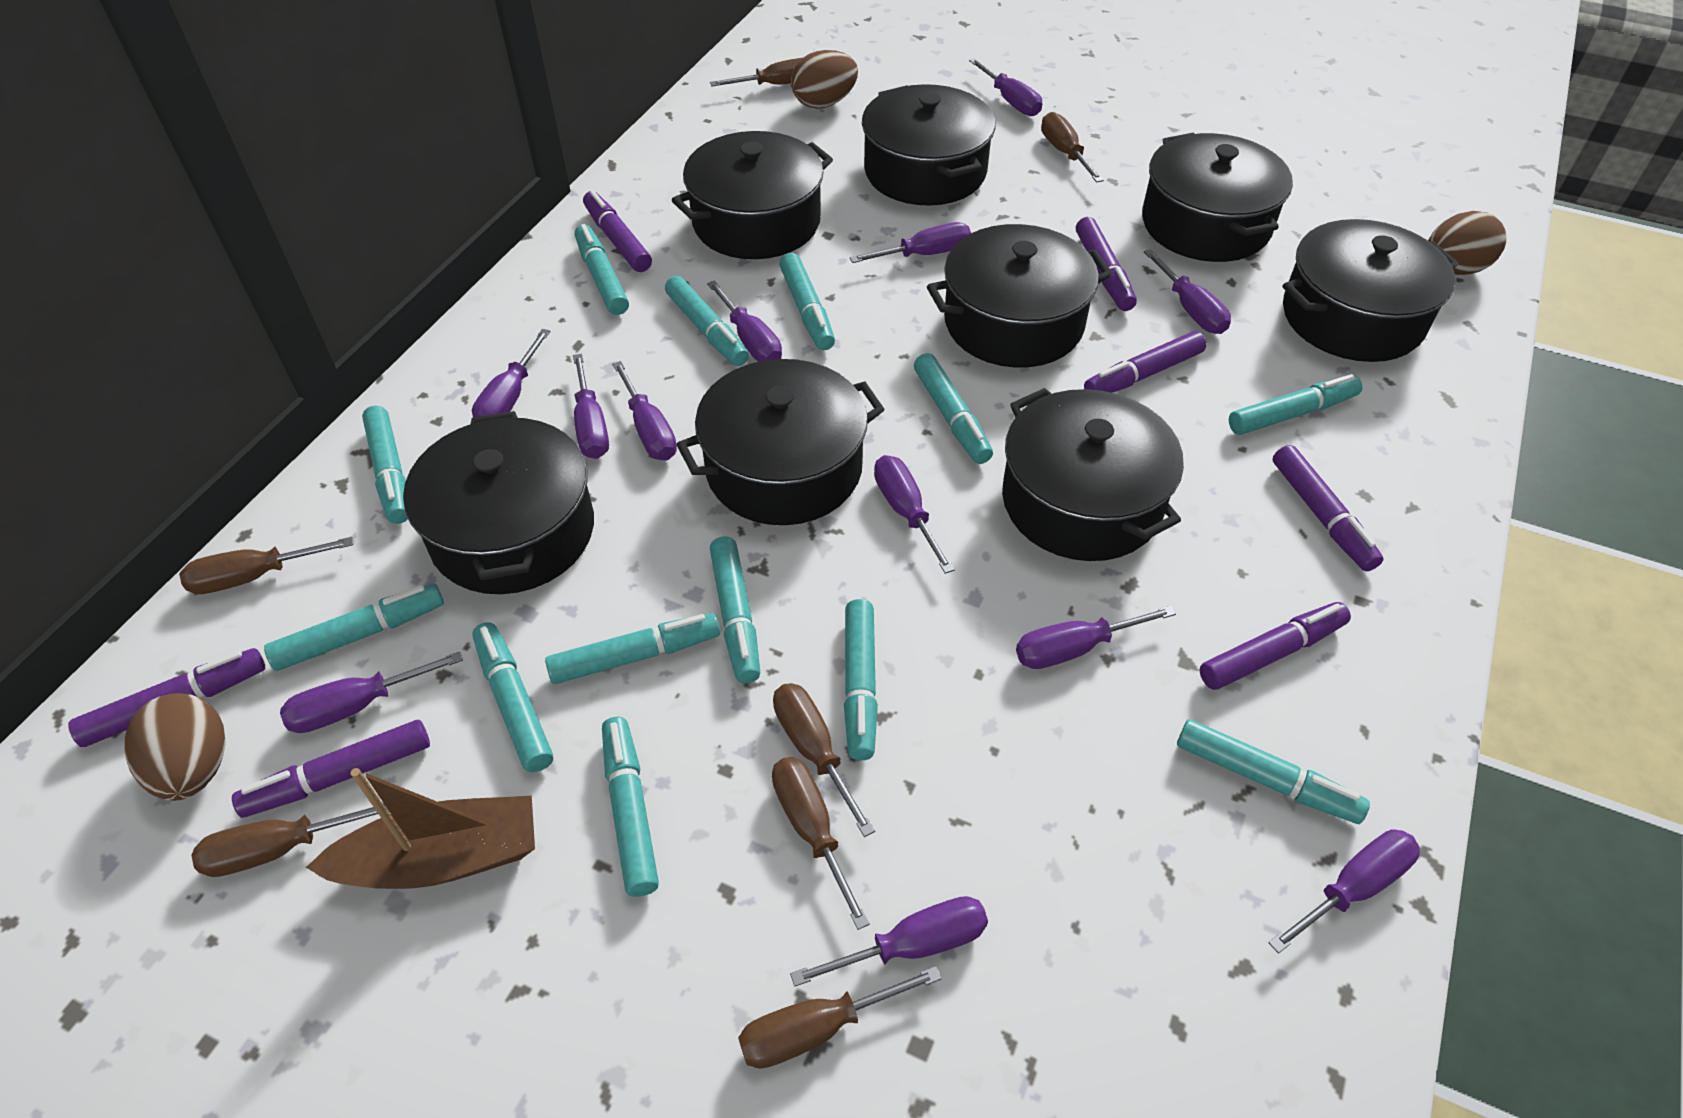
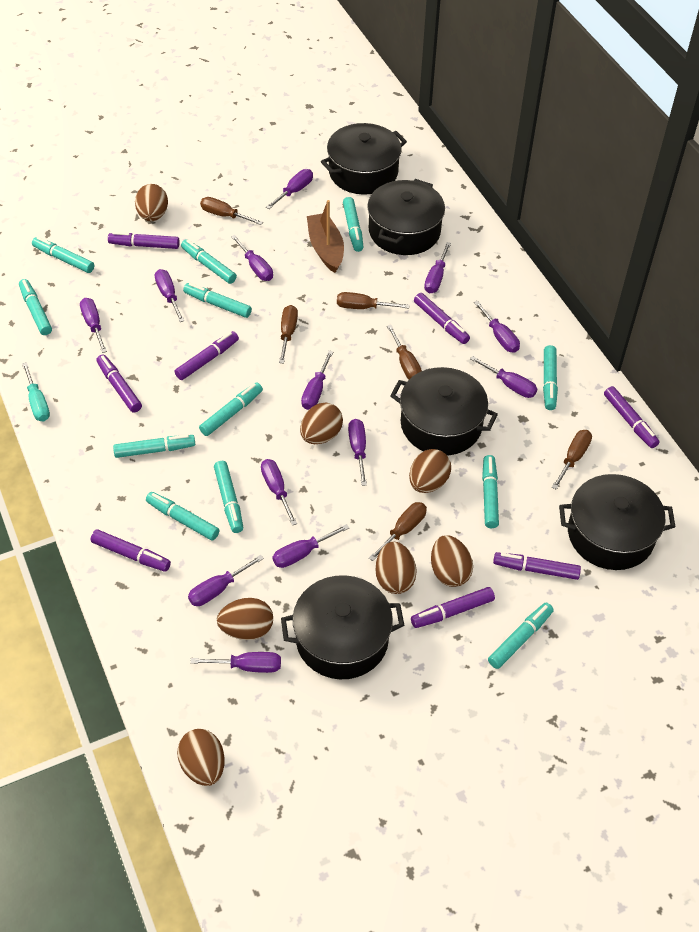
black pot: [403,411,594,594] [672,131,833,259] [676,359,885,525] [862,84,996,206] [927,224,1113,368] [1002,388,1184,561] [1142,133,1293,262] [1282,219,1458,362] = 8 -> [281,575,405,679] [321,123,407,195] [367,179,445,255] [390,367,498,455] [559,474,676,570] = 5
brown egg: [124,693,226,801] [791,50,858,109] [1428,211,1507,275] = 3 -> [135,184,168,221] [177,729,225,786] [217,598,273,640] [300,403,343,444] [375,542,417,594] [409,449,451,493] [431,535,473,587] = 7
brown screwdriver: [179,537,353,594] [191,803,390,877] [710,58,802,86] [738,966,942,1069] [772,757,870,930] [773,683,875,837] [1041,112,1104,183] = 7 -> [200,197,263,225] [279,305,298,363] [337,292,410,309] [369,502,427,561] [387,325,422,379] [552,430,592,490] = 6
purple marker: [68,648,265,747] [232,720,430,818] [583,190,652,272] [1076,217,1137,311] [1084,331,1207,393] [1200,602,1351,690] [1272,445,1384,572] = 7 -> [91,530,171,572] [96,355,142,413] [108,232,180,249] [174,331,239,380] [411,587,495,628] [414,293,470,344] [493,552,581,580] [604,386,660,448] = 8
purple screwdriver: [280,651,463,733] [472,329,551,418] [573,354,609,459] [612,361,677,461] [707,280,782,362] [790,896,988,987] [850,222,971,263] [874,455,955,574] [969,58,1042,116] [1016,606,1176,669] [1144,249,1231,334] [1268,829,1420,954] = 12 -> [80,298,107,353] [155,269,184,322] [188,555,264,606] [190,652,281,673] [231,235,273,281] [261,459,297,526] [266,169,313,209] [273,524,349,568] [301,351,333,410] [348,419,367,486] [424,242,451,294] [470,356,537,398] [474,301,520,353] = 13
turquoise marker: [264,584,444,671] [362,406,408,524] [472,622,553,772] [545,613,720,684] [575,224,629,315] [602,717,659,897] [665,276,749,366] [710,536,760,683] [779,253,835,350] [844,599,878,761] [914,353,993,464] [1177,719,1370,824] [1229,374,1363,435] = 13 -> [19,279,52,335] [32,237,94,273] [113,434,195,458] [146,492,219,540] [181,239,237,284] [183,283,252,318] [199,382,263,436] [214,461,243,533] [343,197,364,252] [482,455,499,528] [488,603,554,669] [543,345,558,410] = 12
turquoise screwdriver: none = 0 -> [22,362,50,421] = 1

